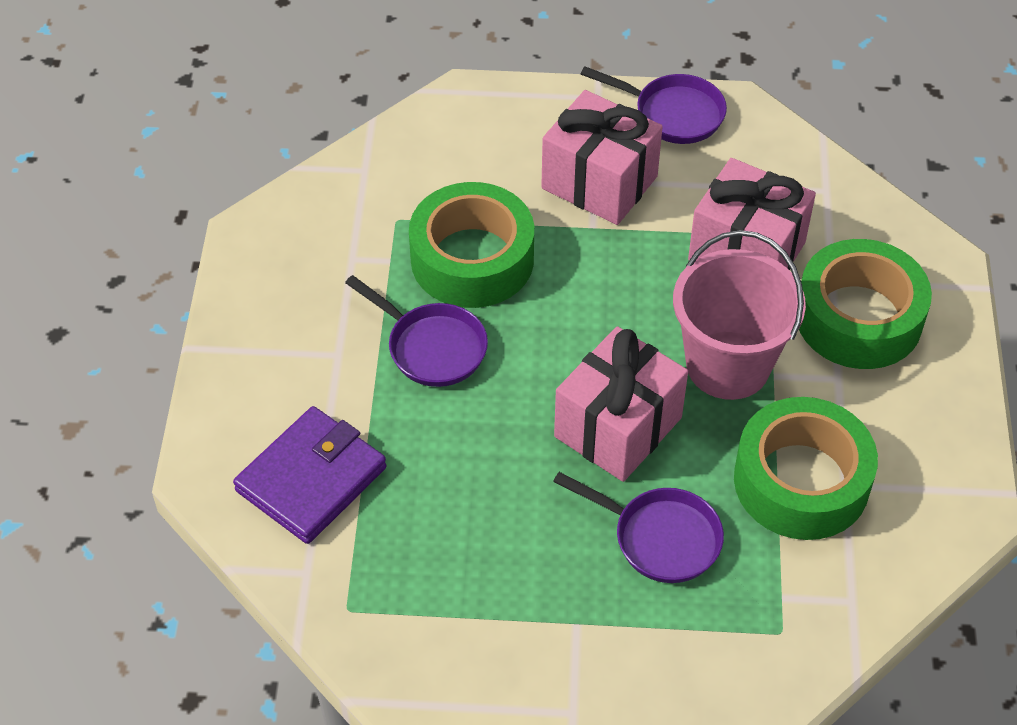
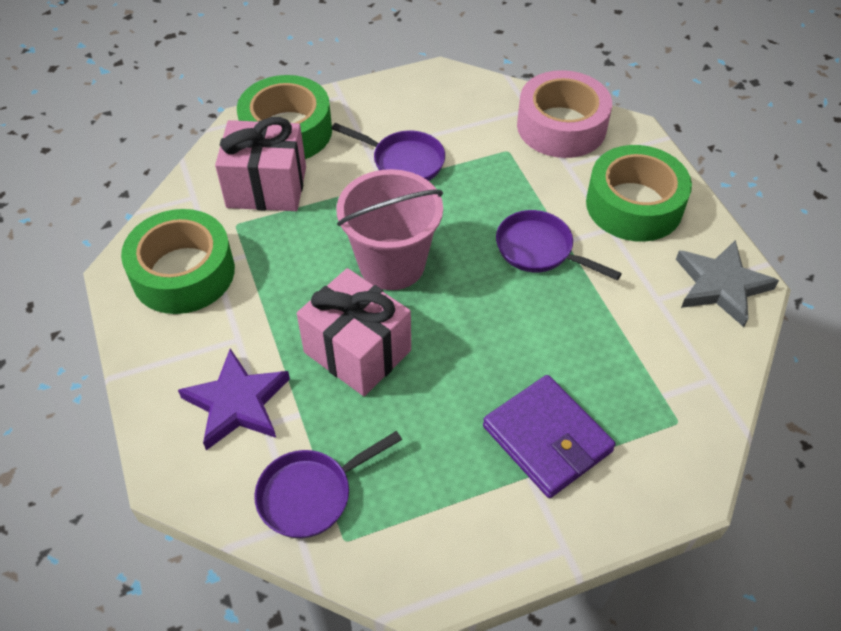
grey star: none = 0 -> [676,240,779,327] = 1
pink gift: [541,90,663,225] [554,326,688,482] [688,158,816,270] = 3 -> [215,117,306,211] [297,268,411,396] = 2
pink tape: none = 0 -> [517,70,612,158] = 1
purple star: none = 0 -> [178,348,290,450] = 1

